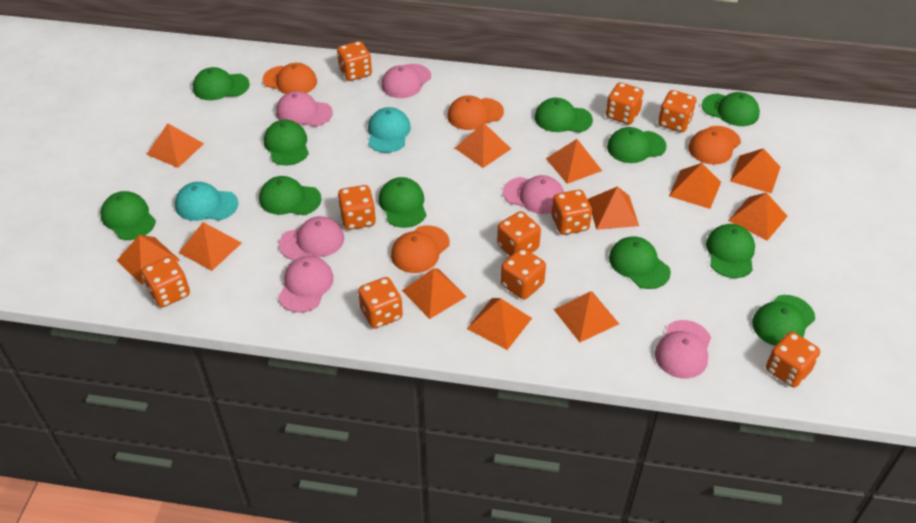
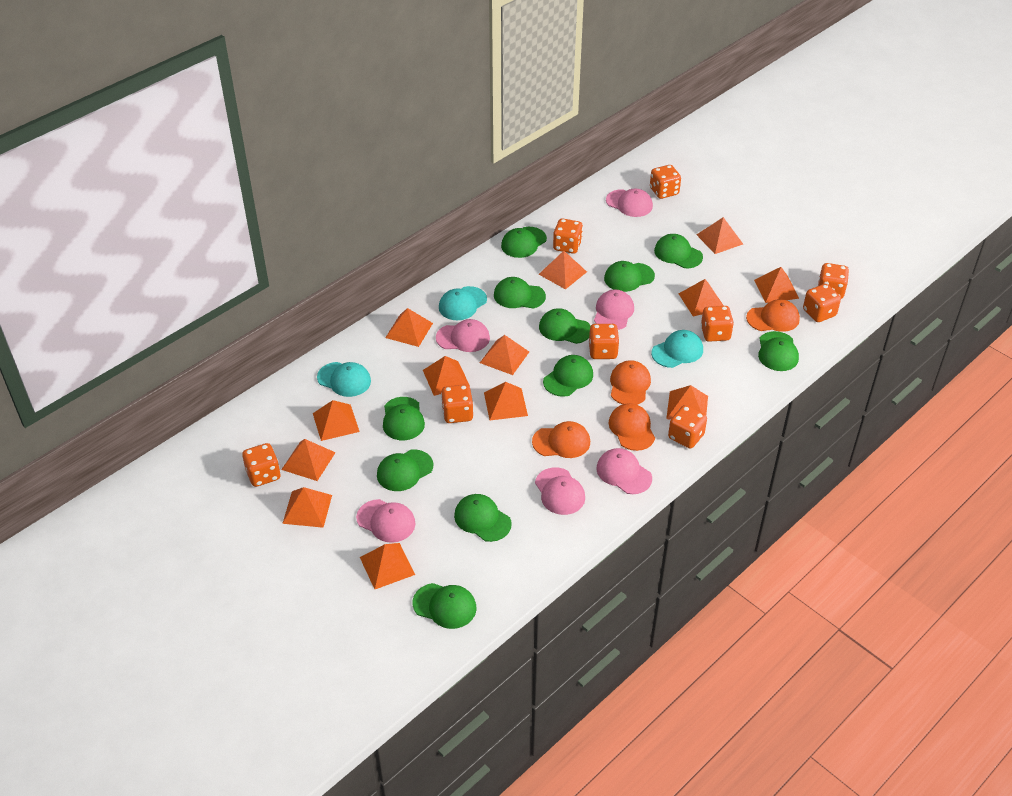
orange dice: [142,256,190,307] [337,41,372,81] [338,185,376,230] [358,277,403,328] [497,211,541,256] [501,248,546,299] [552,190,592,235] [606,82,644,125] [658,90,696,132] [766,332,820,387] = 10 -> [242,443,281,487] [441,384,473,423] [553,218,583,254] [589,324,619,359] [650,165,681,199] [668,405,707,449] [701,306,734,342] [803,284,841,322] [818,263,849,299] = 9
orange pyramid: [117,235,180,285] [146,123,204,168] [178,222,242,271] [402,268,467,319] [455,123,511,168] [467,298,532,350] [546,139,602,184] [554,291,619,342] [588,186,639,230] [669,163,721,209] [728,192,788,241] [730,148,780,193] = 12 -> [281,439,336,481] [282,487,332,528] [313,400,360,441] [360,543,415,589] [385,308,433,347] [423,356,470,396] [480,335,529,375] [484,382,528,420] [539,251,587,289] [666,385,708,420] [679,279,724,316] [697,217,743,254] [754,267,799,303] = 13
turquoise cap: [175,182,238,221] [368,107,411,153] = 2 -> [317,362,371,397] [439,286,487,320] [651,330,703,368] = 3

